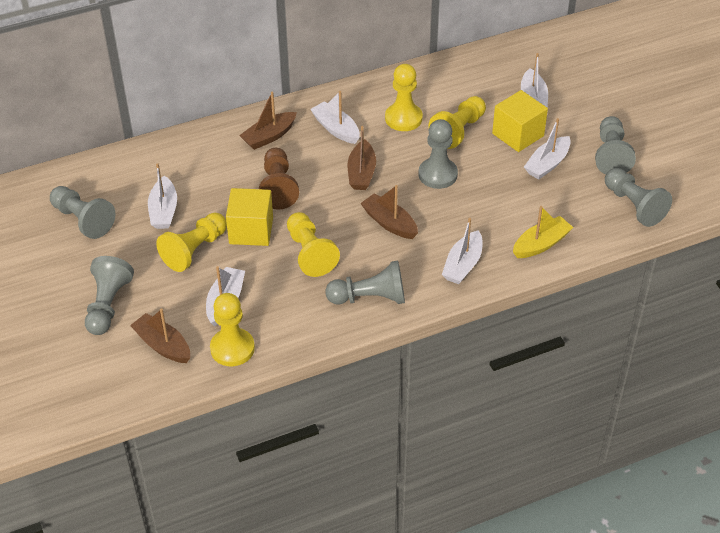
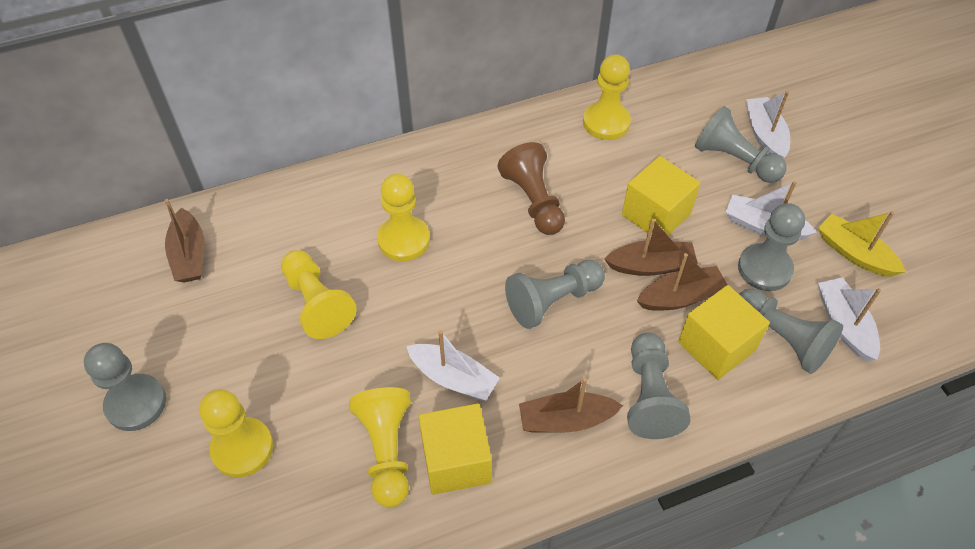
white boat: [148,163,177,229] [206,266,245,327] [310,91,360,144] [442,218,483,284] [521,53,548,108] [524,118,571,180] = 6 -> [406,330,500,401] [726,181,817,241] [746,91,790,159] [818,278,881,361] = 4
yellow cube: [226,188,273,246] [492,90,548,152] = 2 -> [418,403,492,495] [622,156,700,236] [678,285,770,380] = 3

